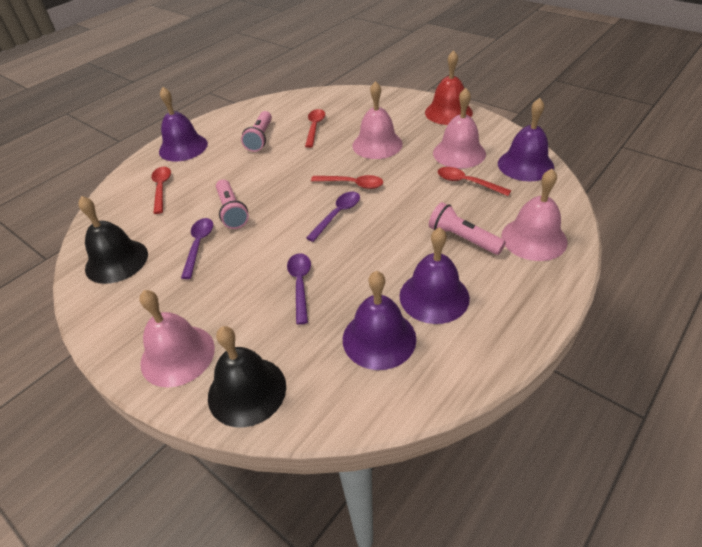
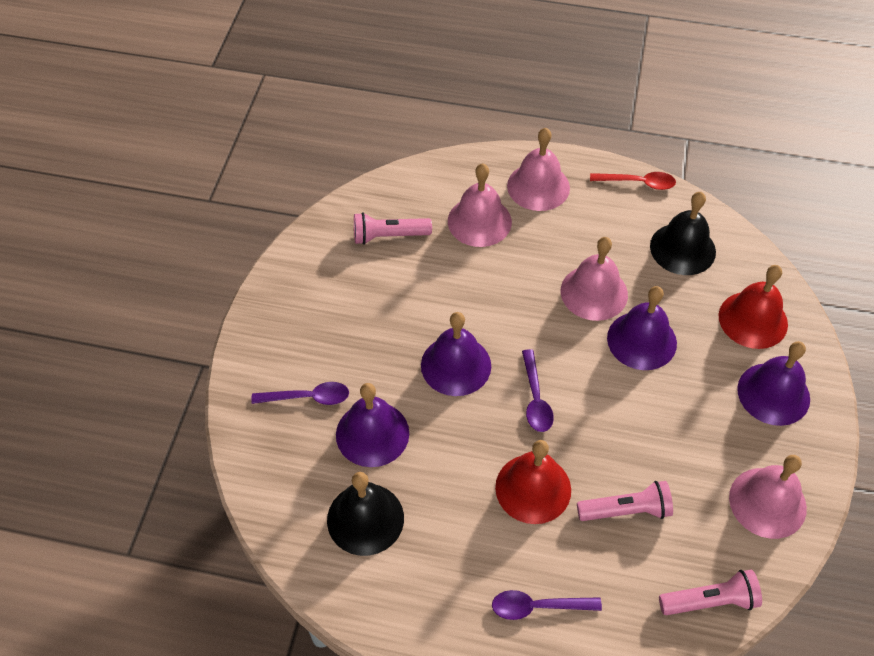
red bell: [425,50,473,125] = 1 -> [495,440,571,524] [719,265,788,349] = 2
red spoon: [151,167,171,214] [305,109,325,148] [311,175,383,189] [438,167,511,196] = 4 -> [590,172,676,190] = 1

